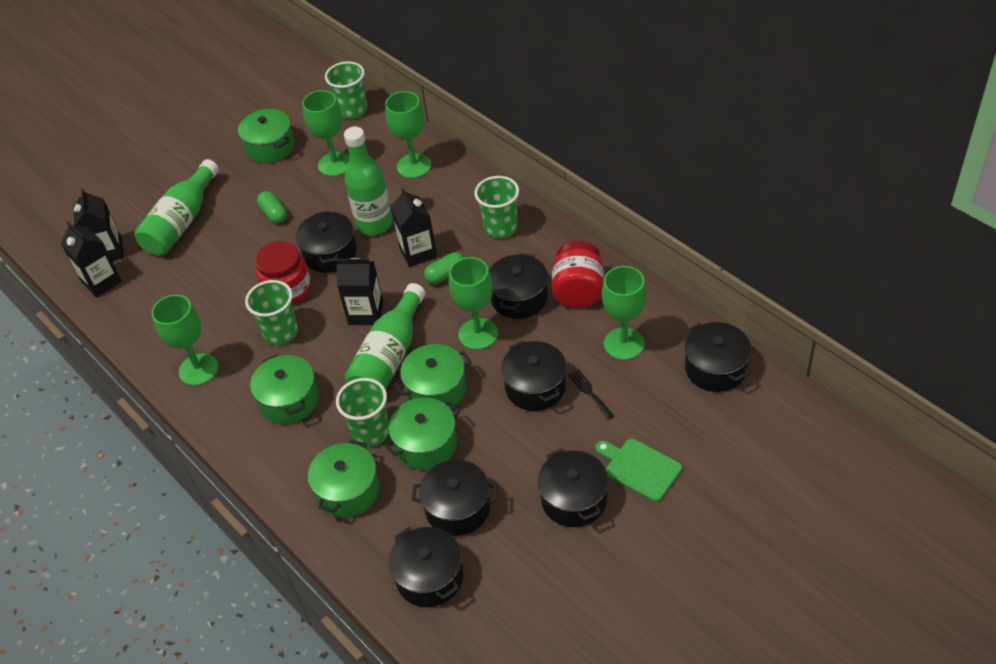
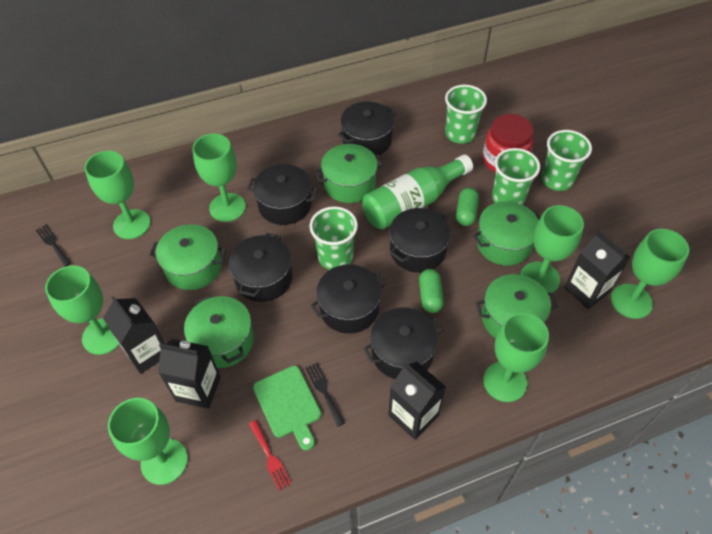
black fork: [568,369,614,420] = 1 -> [36,225,71,267] [306,362,345,427] = 2
black pot: [296,211,357,273] [389,527,463,607] [412,460,498,536] [489,253,548,319] [501,340,566,411] [538,448,608,527] [684,322,751,392] = 7 -> [229,233,293,302] [247,164,318,225] [311,264,387,334] [337,102,397,155] [363,307,444,379] [389,208,451,273] = 6
green bottle: [134,159,219,255] [344,126,393,235] [345,283,426,390] = 3 -> [362,155,473,230] = 1
green goblet: [152,295,218,386] [302,90,350,176] [385,91,431,178] [449,257,498,350] [602,266,646,360] = 5 -> [45,266,120,355] [85,151,151,239] [108,398,188,485] [192,134,246,222] [483,313,549,402] [520,205,584,293] [611,229,689,319] = 7
red fork: none = 0 -> [249,420,292,490] = 1
red jar: [255,241,311,305] [552,241,604,308] = 2 -> [483,114,533,173] = 1

